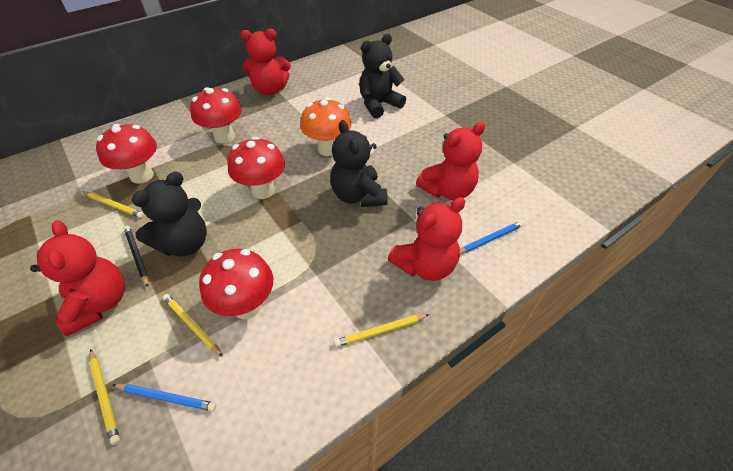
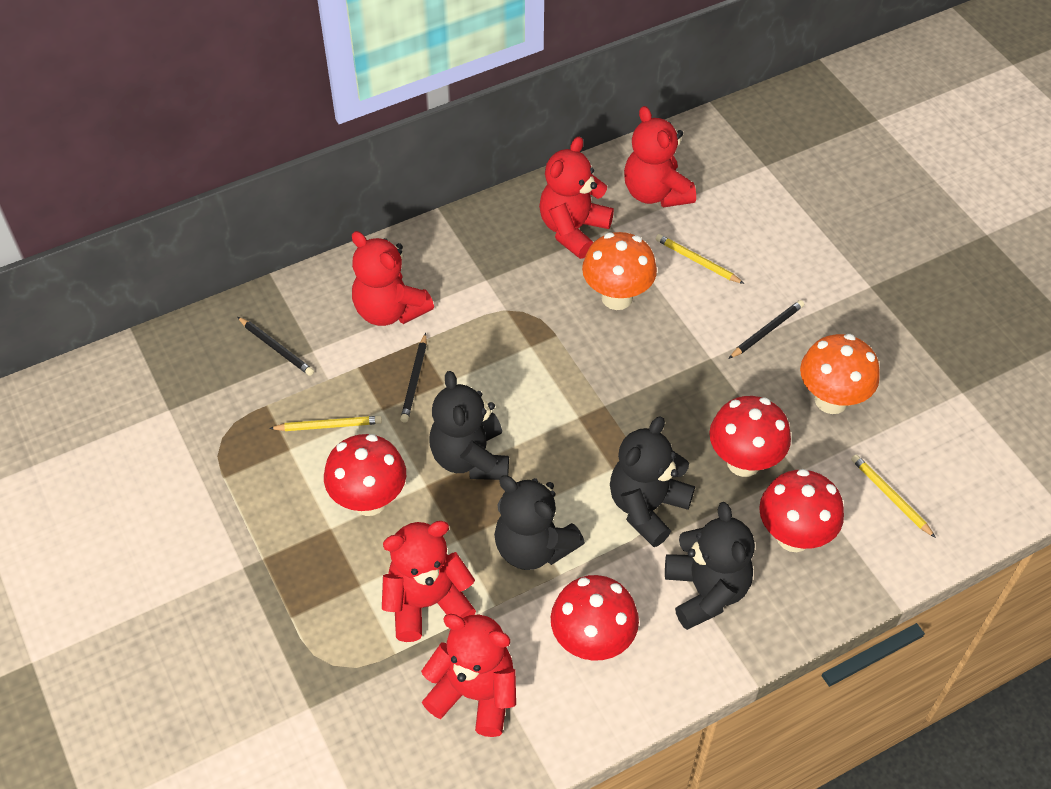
black pencil: [124,226,149,287] = 1 -> [238,317,314,376] [400,333,427,423] [728,300,804,359] = 3
black teddy bear: [132,172,207,256] [330,120,388,207] [359,34,406,118] = 3 -> [429,371,509,480] [494,475,585,570] [610,417,695,547] [665,502,755,630] = 4
blue pencil: [113,384,216,411] [460,221,523,254] = 2 -> none = 0
orange mushroom: [300,97,351,156] = 1 -> [582,232,657,310] [800,334,880,414] = 2
red teddy bear: [30,221,125,336] [240,29,291,95] [388,197,465,281] [416,122,485,200] = 4 -> [352,231,434,326] [382,521,476,642] [421,614,516,737] [539,137,614,259] [624,106,696,208] = 5
yellow pencil: [82,191,144,218] [89,349,120,445] [163,294,223,357] [334,314,429,347] = 4 -> [269,416,382,431] [656,234,744,284] [851,455,936,538] = 3

